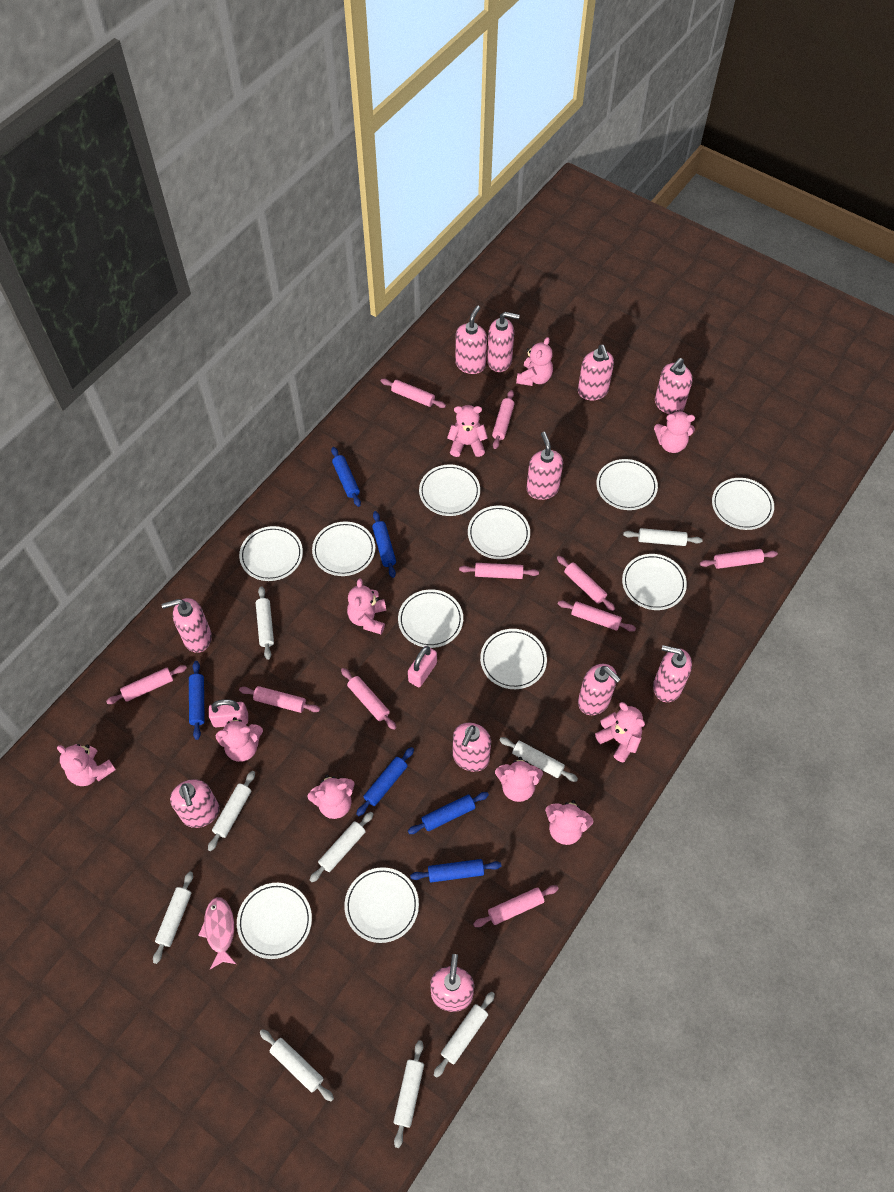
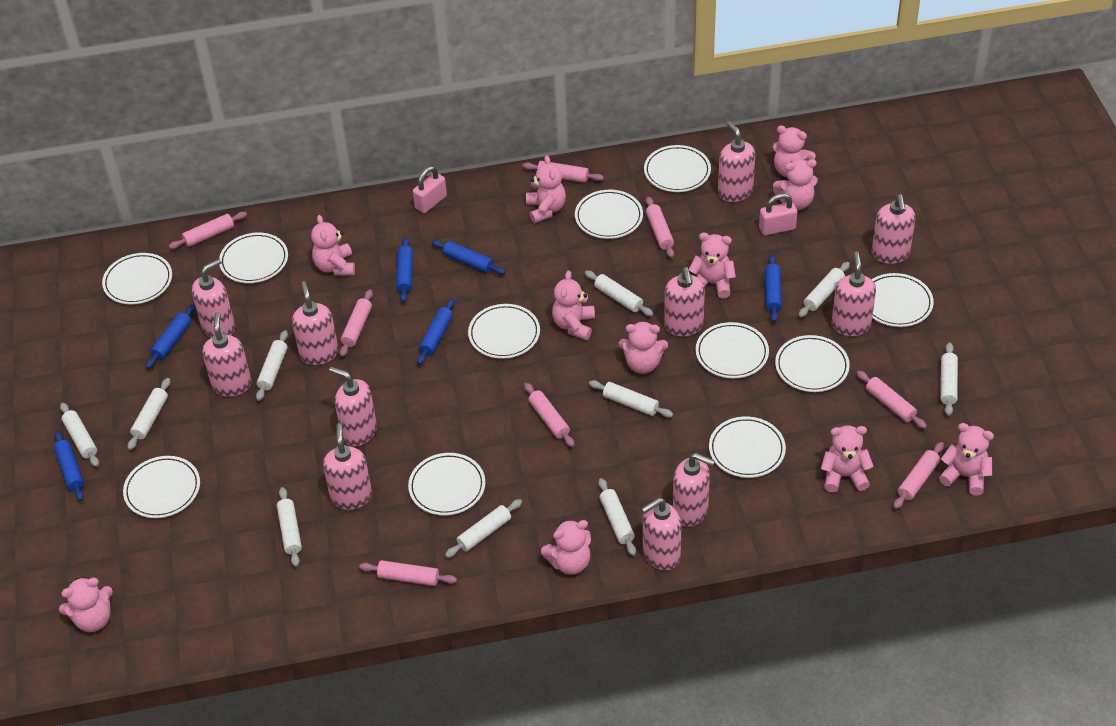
pink fish: [198,897,236,969] = 1 -> none = 0
pink rolling pin: [106,665,187,704] [239,686,320,713] [341,668,396,730] [381,378,446,408] [459,563,539,579] [473,885,559,927] [492,390,514,449] [557,556,615,611] [558,601,636,632] [700,549,778,569] = 10 -> [169,212,247,249] [340,289,373,357] [359,560,457,586] [523,161,604,183] [524,383,575,447] [646,197,674,258] [857,371,927,429] [894,442,944,509] = 8
pink teddy bear: [57,744,116,786] [216,717,263,762] [307,775,355,819] [347,578,386,634] [447,405,488,457] [495,757,543,802] [516,337,553,386] [545,800,594,845] [595,702,645,762] [654,410,695,453] = 10 -> [59,577,113,632] [311,215,355,276] [526,155,566,223] [541,520,591,575] [552,271,595,340] [619,321,668,374] [689,233,736,298] [772,125,816,177] [773,159,818,210] [821,425,874,492] [939,423,994,496] = 11
white rolling pin: [153,871,193,964] [208,771,255,851] [256,586,274,660] [260,1029,334,1102] [310,812,373,882] [394,1040,424,1148] [434,992,495,1078] [500,737,578,782] [623,528,703,546] = 9 -> [60,403,99,467] [128,378,170,450] [256,330,288,401] [277,487,302,567] [445,499,522,558] [585,270,653,316] [589,380,673,417] [598,478,636,556] [799,262,850,317] [941,343,958,416] = 10

